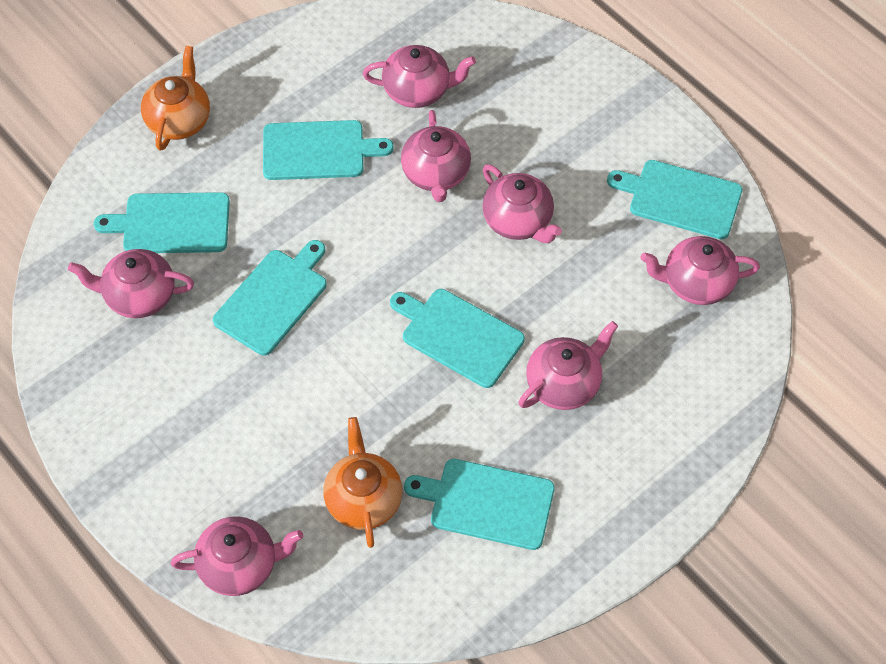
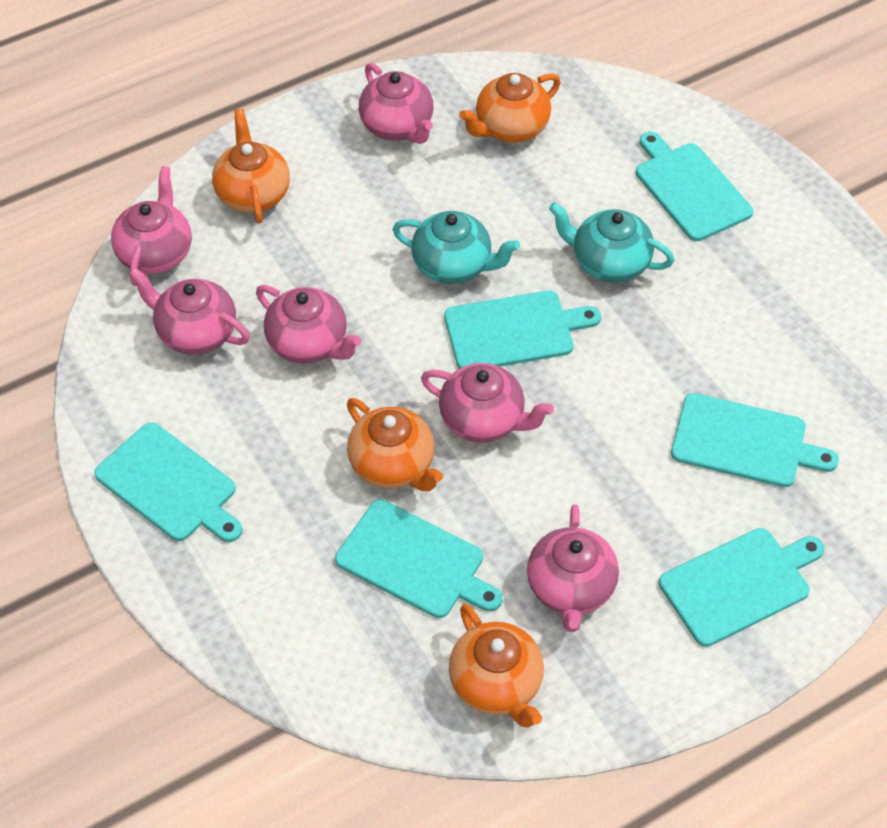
orange teapot: [141,46,210,151] [323,417,402,548] = 2 -> [212,109,290,223] [347,398,443,491] [449,604,544,728] [459,73,561,142] = 4
pink teapot: [68,249,194,318] [171,516,303,596] [363,45,476,108] [401,110,471,202] [482,164,562,243] [519,321,618,410] [640,236,760,305] = 7 -> [111,166,192,286] [129,267,250,355] [256,285,361,364] [359,63,433,144] [421,363,554,443] [527,504,619,632] = 6
turquoise teapot: none = 0 -> [392,211,520,284] [549,202,675,283] = 2

